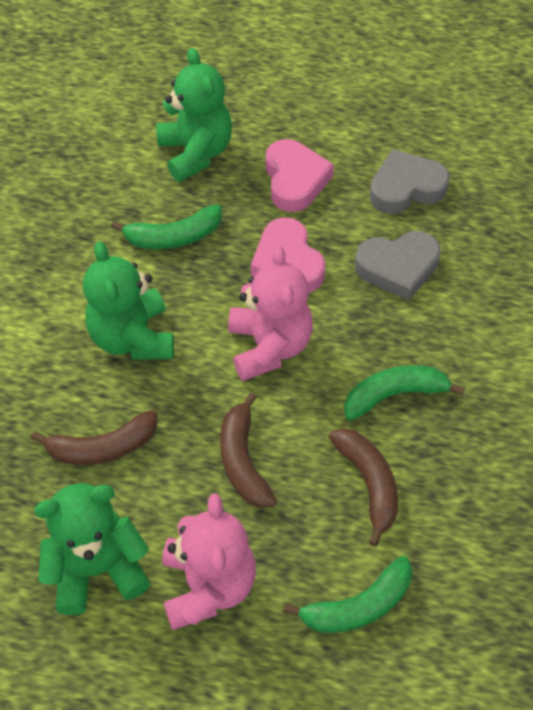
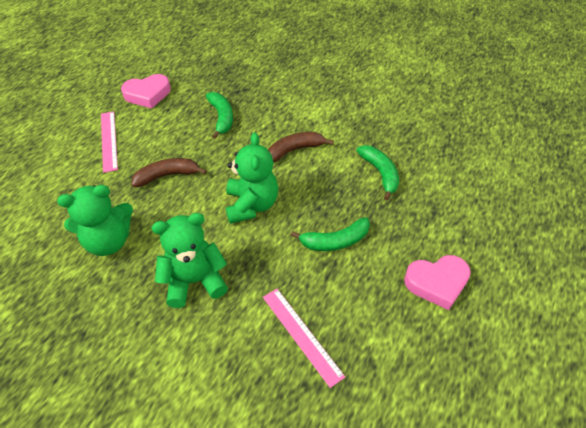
brown banana: [31,410,157,465] [220,392,277,508] [329,428,398,547] = 3 -> [132,158,207,187] [268,132,334,162] = 2
grey heart: [355,231,441,301] [370,149,450,214] = 2 -> none = 0
pink ruler: none = 0 -> [101,111,118,173] [263,289,345,388] = 2
pink teddy bear: [162,493,256,630] [228,245,313,381] = 2 -> none = 0

